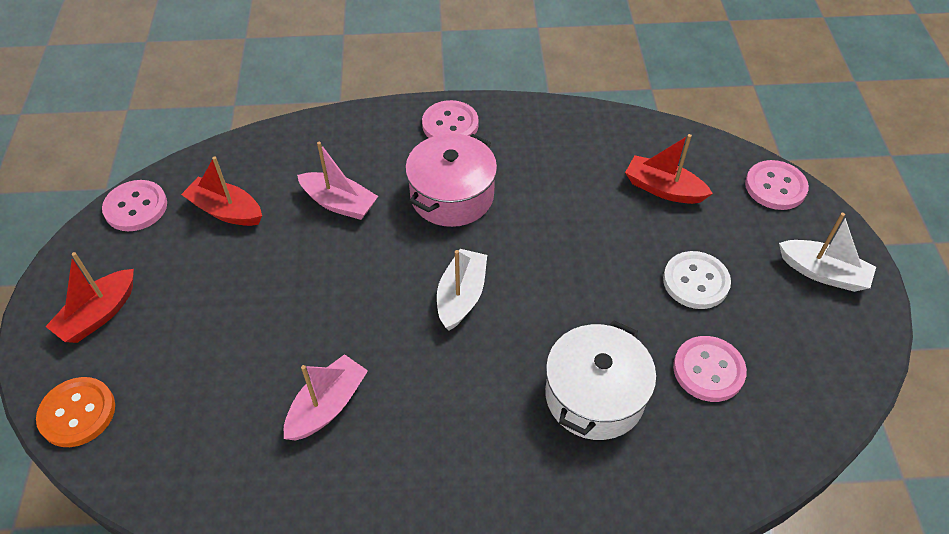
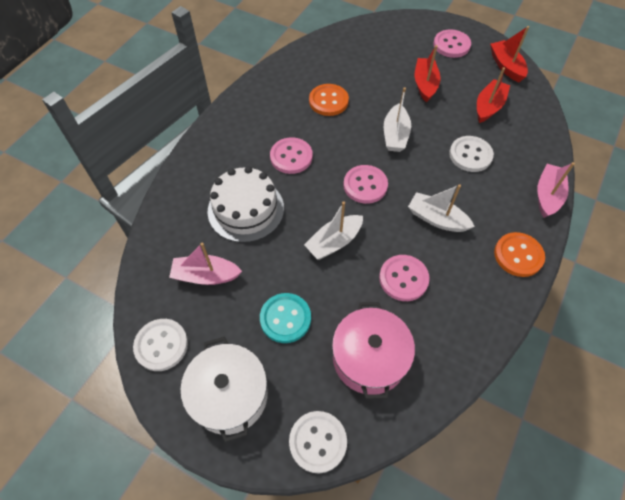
orange button: [36,377,115,447] = 1 -> [309,84,349,116] [494,232,545,277] = 2
turquoise button: none = 0 -> [260,293,311,343] = 1
white boat: [437,249,487,331] [779,213,876,292] = 2 -> [304,201,363,260] [384,87,411,152] [408,184,475,232] = 3
white button: [663,251,731,309] = 1 -> [133,319,188,371] [289,411,347,473] [449,136,494,172] = 3
white cake: none = 0 -> [208,166,284,243] = 1

